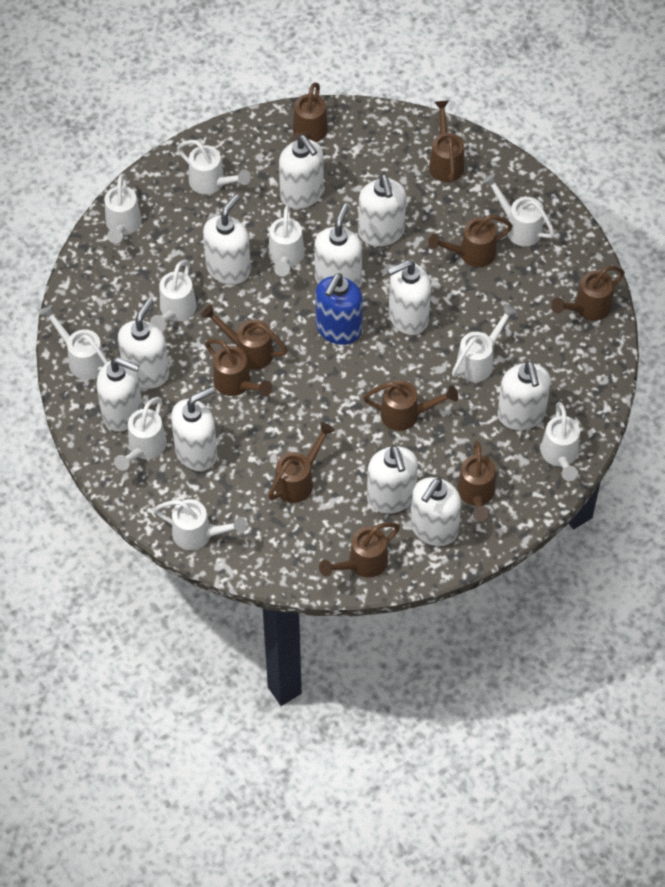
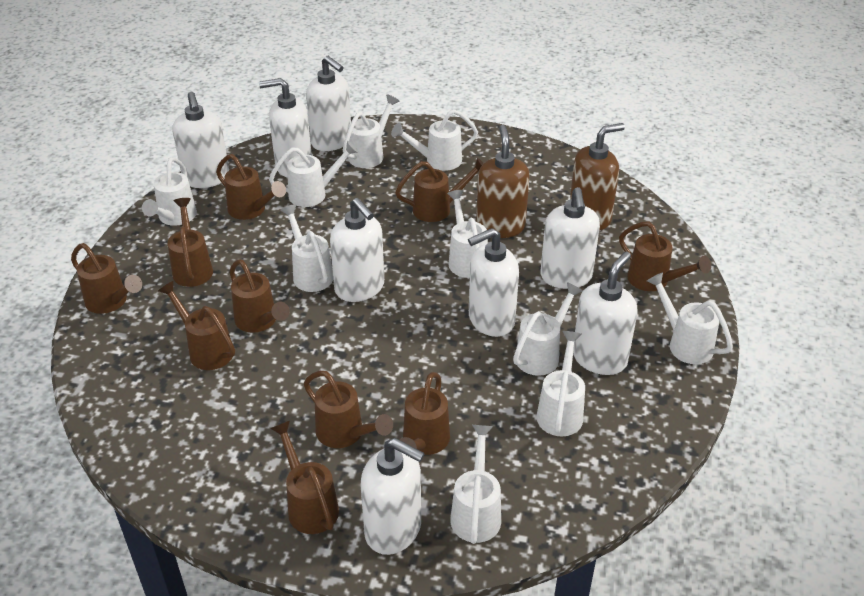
blue soap dispenser: [315,273,363,345] = 1 -> none = 0
brown soap dispenser: none = 0 -> [476,125,530,238] [570,123,625,230] = 2
white soap dispenser: [96,357,143,432] [118,298,169,388] [171,387,217,471] [203,194,251,285] [279,135,324,209] [315,204,362,287] [358,174,406,246] [367,445,418,514] [388,260,431,335] [411,477,461,546] [497,361,551,430] = 11 -> [173,92,229,188] [259,78,312,178] [306,56,351,151] [330,198,384,302] [360,438,425,555] [468,228,519,337] [540,187,600,289] [573,252,637,375] = 8

